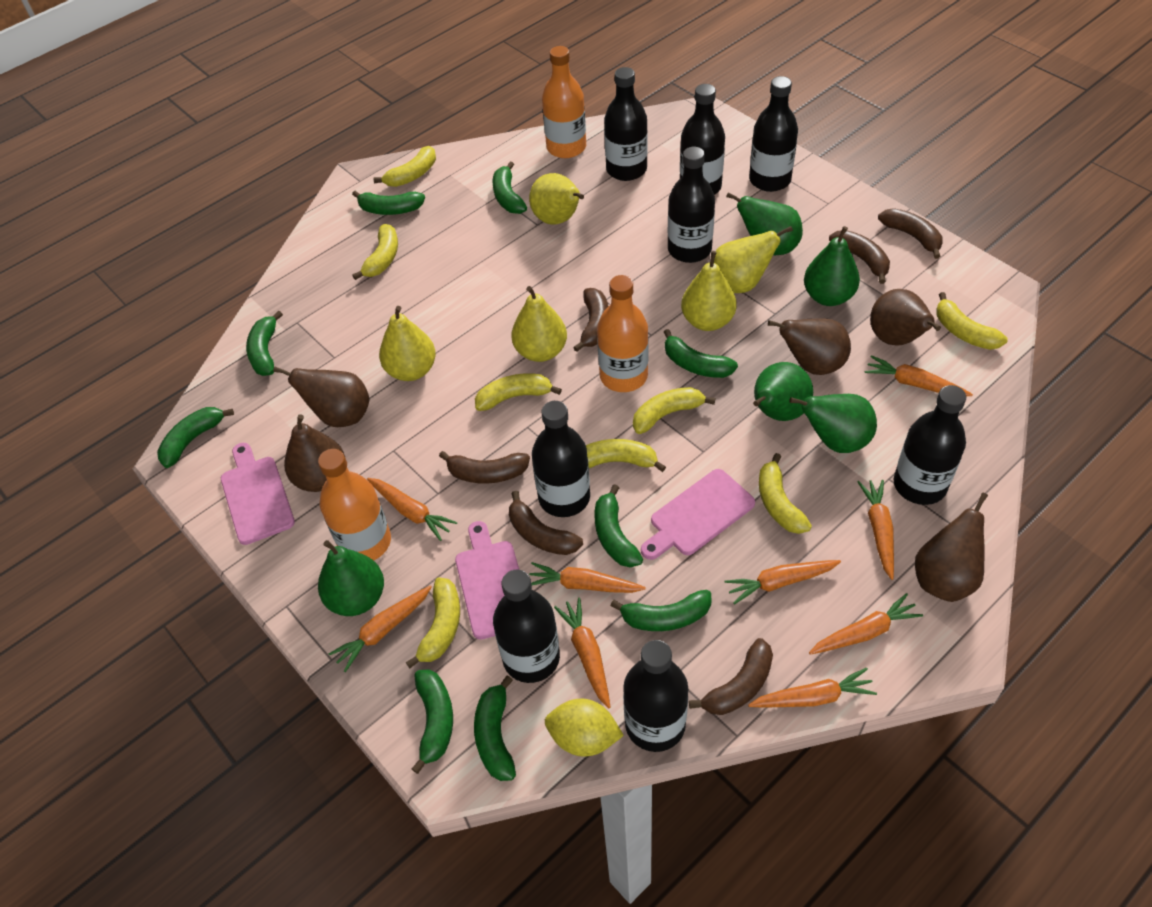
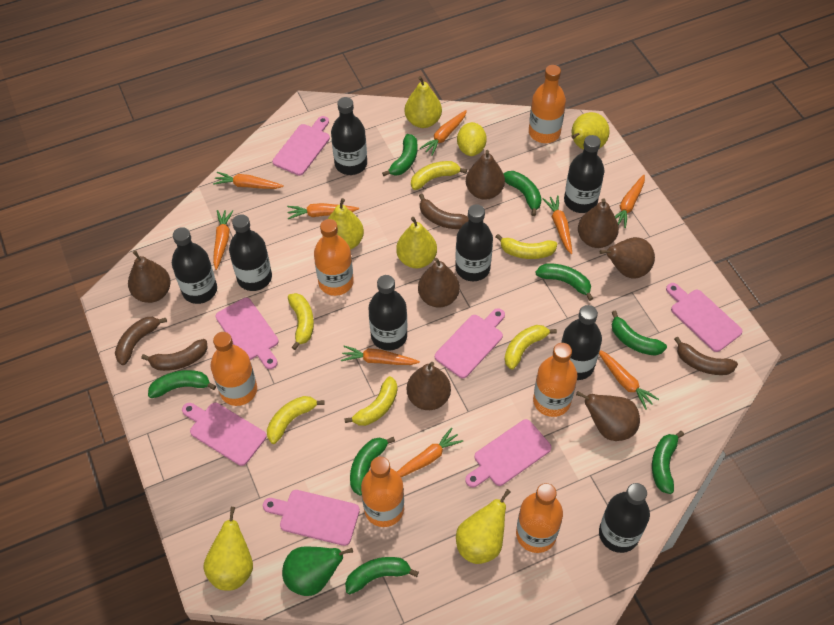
brown banana: [439,451,530,484] [509,491,583,555] [573,288,609,352] [689,638,773,715] [829,230,890,284] [878,208,943,259] = 6 -> [115,317,167,365] [141,339,208,371] [419,194,469,229] [674,337,738,375] = 4
brown pear: [273,366,370,427] [284,414,345,492] [768,318,851,375] [870,289,941,346] [915,493,988,602] = 5 -> [128,250,171,303] [407,362,451,410] [418,258,460,308] [466,150,505,200] [576,391,640,441] [578,198,619,248] [600,237,655,279] = 7
green banana: [157,407,234,468] [246,311,283,376] [352,191,425,215] [412,669,453,774] [474,675,516,781] [492,161,527,214] [595,484,643,567] [610,590,712,631] [664,329,738,378] = 9 -> [148,370,216,398] [345,557,419,595] [350,437,395,495] [382,134,417,176] [503,171,542,216] [536,263,593,301] [612,311,667,356] [652,431,684,494] = 8
green pear: [318,540,384,616] [726,192,803,255] [753,362,813,421] [789,394,877,453] [804,226,860,306] = 5 -> [282,546,353,596] = 1
orange bottle: [318,449,391,561] [542,46,586,158] [597,275,649,392] = 3 -> [211,332,257,406] [314,219,354,296] [361,457,404,527] [516,483,563,553] [529,65,566,143] [533,343,577,417] = 6
pink cutting board: [221,443,295,545] [455,521,519,640] [641,469,755,560] = 3 -> [182,403,266,466] [216,298,279,369] [263,490,360,546] [273,116,330,176] [435,308,505,378] [465,419,551,487] [666,283,742,352] = 7
yellow banana: [352,224,398,280] [373,146,436,187] [406,577,460,668] [475,373,562,411] [586,439,666,472] [633,387,715,434] [759,453,812,534] [937,292,1008,350] = 8 -> [267,396,325,444] [288,293,314,350] [344,376,398,426] [411,161,467,190] [496,234,557,259] [504,325,557,370] = 6
yellow pear: [379,306,436,381] [511,286,567,362] [529,173,584,225] [681,251,737,331] [714,226,793,293] = 5 -> [203,507,253,591] [328,198,364,250] [396,217,437,268] [405,76,442,128] [456,489,511,564] [572,112,609,150] = 6

